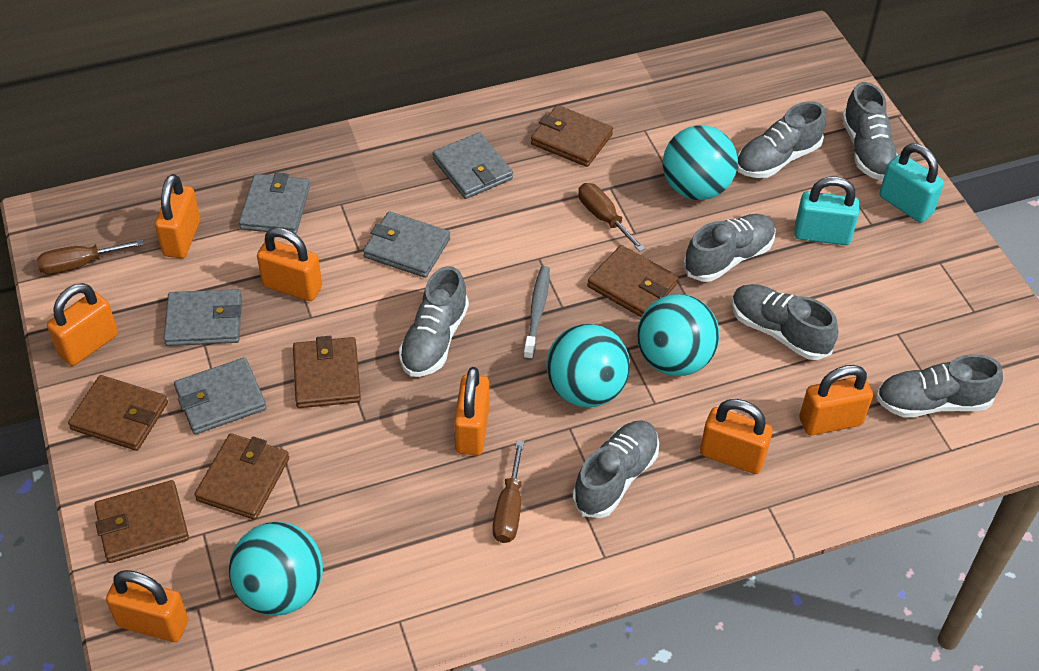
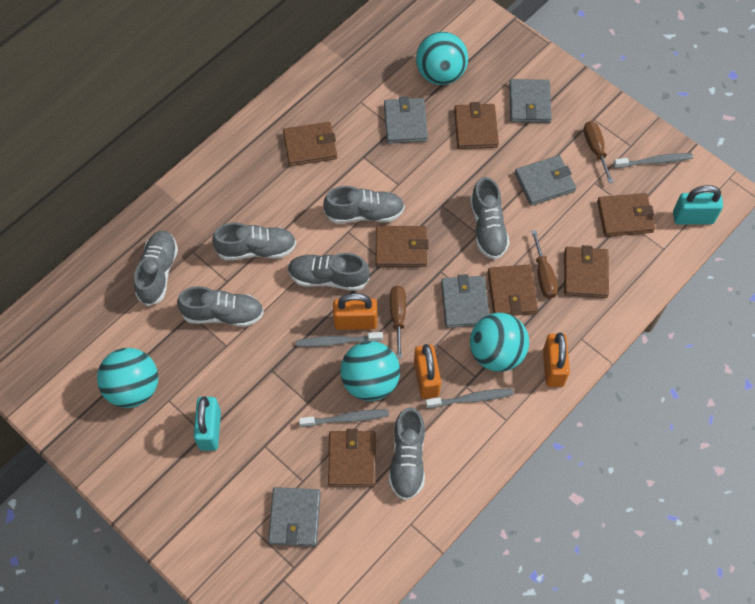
brown wallet: [68,375,168,451] [95,480,189,563] [195,433,289,520] [293,336,361,408] [531,105,613,167] [587,245,678,317] = 6 -> [283,122,337,166] [328,429,376,487] [376,226,428,267] [454,102,499,149] [488,265,538,316] [564,245,609,298] [597,193,655,237] = 7
grey toothbrush: [523,266,550,360] = 1 -> [296,332,383,347] [299,409,389,427] [425,388,514,409] [613,153,693,168] = 4
orange padlock: [47,283,118,366] [106,570,188,642] [155,174,200,258] [257,227,322,301] [454,367,489,455] [700,399,773,474] [799,365,873,435] = 7 -> [333,293,377,330] [414,344,441,399] [543,332,570,387] = 3

